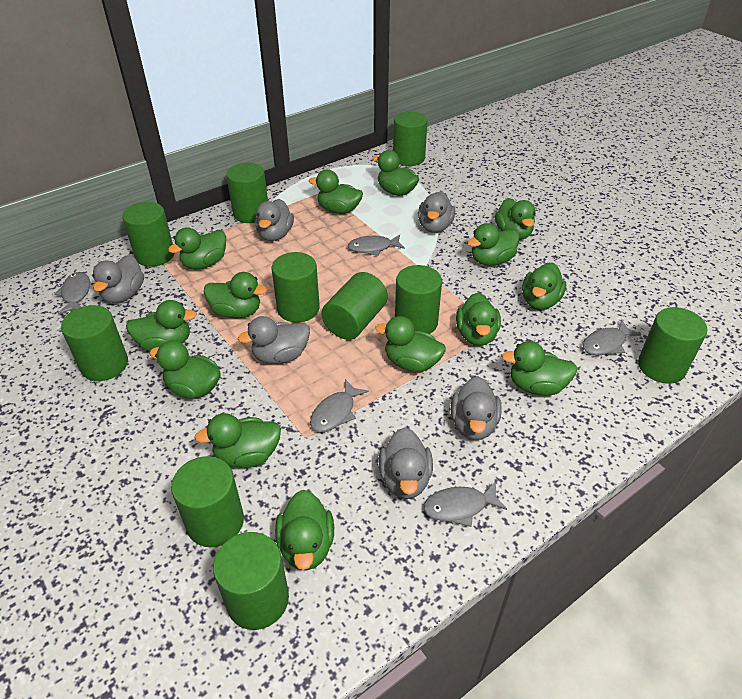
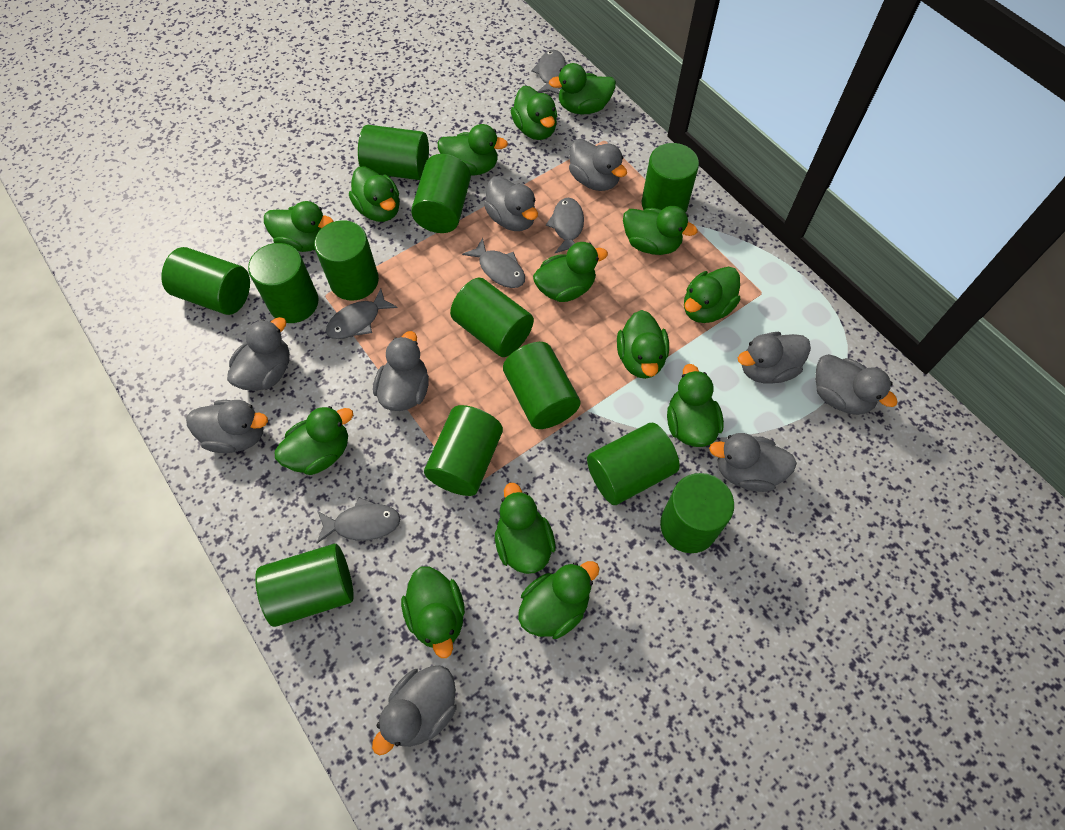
green cylinder: [61,305,128,381] [122,202,174,267] [171,456,244,547] [213,532,289,630] [226,163,268,223] [272,252,320,323] [321,272,388,340] [393,111,428,166] [395,265,442,334] [638,307,707,383] = 10 -> [161,247,250,315] [248,243,319,323] [255,544,354,627] [314,220,379,301] [358,125,429,180] [411,154,471,233] [424,405,503,496] [450,278,534,357] [503,342,581,429] [587,423,680,505] [642,143,699,213] [660,473,734,553] = 12
grey duck: [92,255,144,303] [238,316,310,364] [255,199,294,241] [379,427,433,499] [418,191,455,233] [451,376,502,440] = 6 -> [186,400,268,453] [227,317,290,391] [372,665,457,755] [373,331,429,411] [484,176,538,231] [569,139,627,191] [709,433,797,492] [738,332,811,384] [815,354,898,415] = 9

